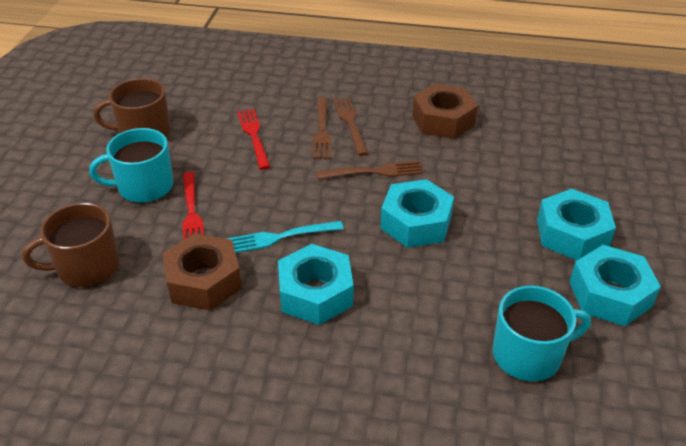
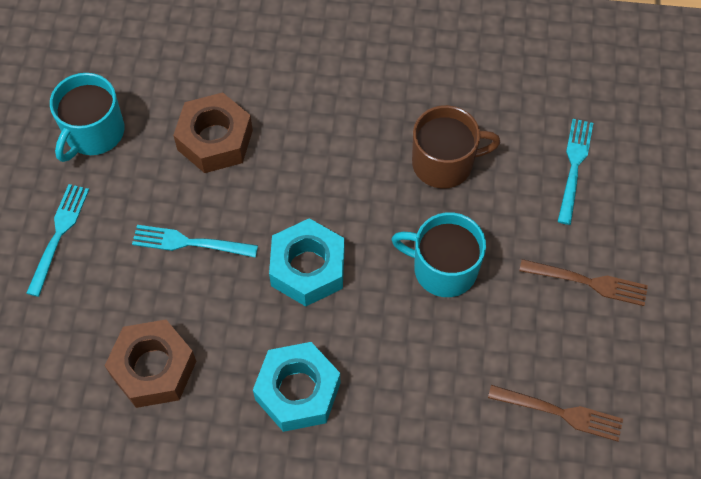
brown fork: [313,98,331,159] [316,161,423,179] [333,97,368,156] = 3 -> [488,385,623,441] [519,259,648,306] = 2
brown mug: [22,203,120,287] [93,78,171,137] = 2 -> [412,105,500,189] = 1
red fork: [182,172,204,240] [237,109,270,169] = 2 -> none = 0
turquoise fork: [227,221,344,253] = 1 -> [27,184,89,297] [132,225,258,258] [558,119,593,225] = 3
turquoise nut: [278,244,354,325] [380,179,454,248] [537,189,616,260] [569,245,661,326] = 4 -> [253,342,340,432] [269,218,344,306] = 2

